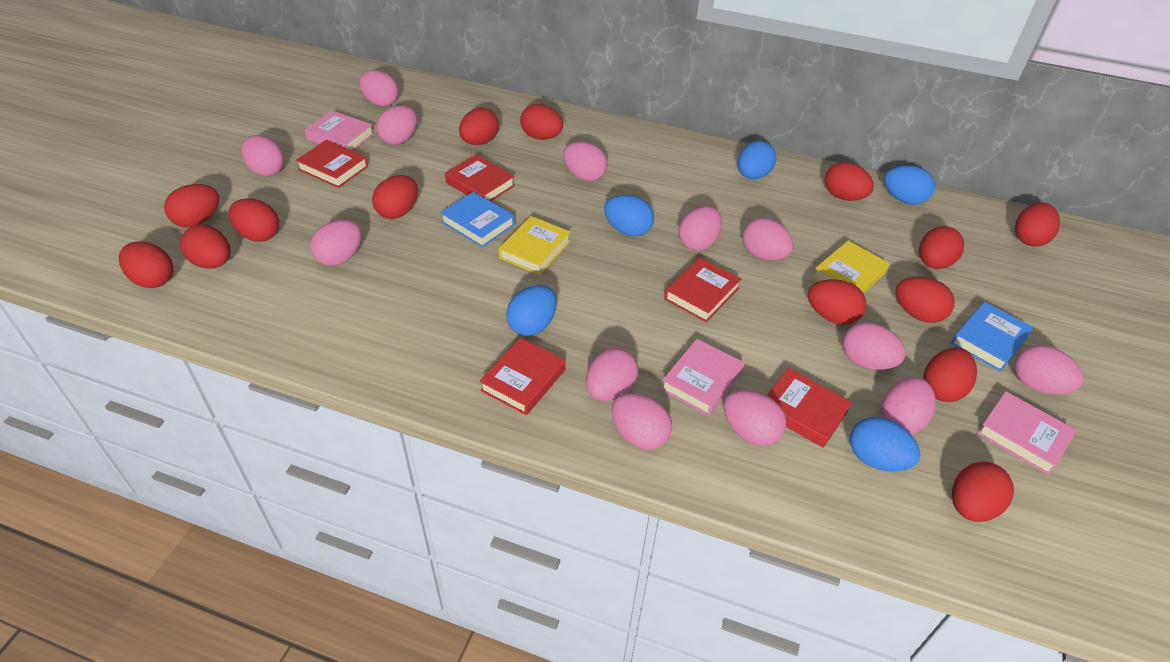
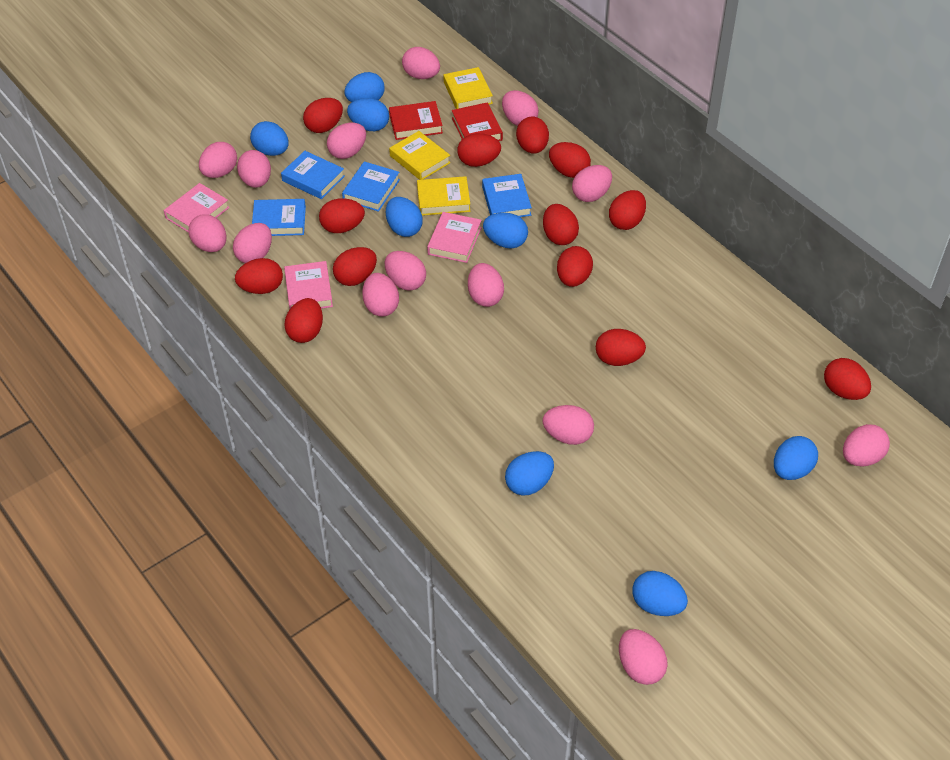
blue book: [440,192,515,247] [951,302,1034,372] = 2 -> [252,199,306,236] [281,151,345,199] [342,161,400,212] [482,174,532,217] = 4
blue egg: [506,285,557,336] [604,195,654,236] [738,141,776,179] [850,417,920,471] [884,165,935,205] = 5 -> [250,121,289,156] [344,72,385,102] [347,98,389,131] [386,197,423,237] [483,212,528,248] [505,451,554,496] [633,571,688,616] [774,436,818,480] = 8
pink egg: [241,135,284,176] [310,220,362,266] [359,70,399,106] [376,105,417,145] [563,142,608,181] [586,348,638,401] [612,393,672,450] [679,206,722,251] [724,390,786,446] [742,218,793,260] [843,322,906,370] [881,377,936,434] [1014,345,1084,394] = 13 -> [189,214,227,252] [199,142,237,178] [233,223,272,263] [237,150,271,188] [327,123,366,159] [362,273,399,317] [385,251,426,291] [402,47,440,79] [468,263,504,307] [502,90,539,126] [543,405,594,445] [572,165,612,202] [619,629,668,685] [843,424,890,467] = 14
red book: [296,140,368,188] [445,154,515,202] [479,338,566,415] [664,258,741,322] [767,368,852,448] = 5 -> [389,101,443,140] [452,102,503,141] = 2
red egg: [119,241,173,288] [164,184,219,227] [180,225,230,269] [229,198,279,242] [372,175,418,219] [459,108,499,145] [520,104,563,140] [808,279,866,325] [825,162,874,201] [895,277,955,323] [919,226,964,269] [923,348,977,402] [952,462,1014,522] [1015,202,1060,247] = 14 -> [235,258,283,294] [284,298,323,343] [303,98,343,133] [319,198,365,233] [333,247,377,286] [457,133,501,167] [516,116,549,154] [543,204,579,245] [549,142,591,178] [557,246,593,287] [596,329,646,366] [609,190,646,230] [824,358,871,400] = 13
yellow book: [499,216,571,275] [812,241,890,293] = 2 -> [389,131,450,180] [417,176,470,216] [443,67,493,109] = 3

